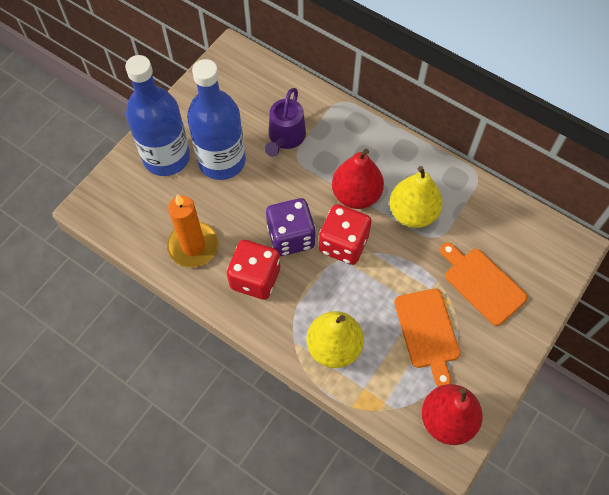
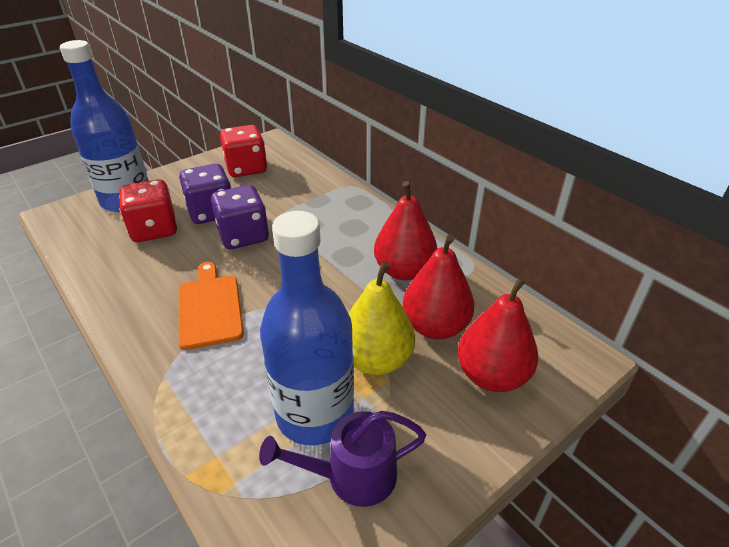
orange candle: [167,194,219,268] = 1 -> none = 0
orange cutting board: [394,289,460,387] [440,243,528,326] = 2 -> [179,262,244,350] = 1
purple dice: [266,198,316,256] = 1 -> [179,164,231,224] [211,185,269,249] = 2
red pear: [332,149,384,209] [422,384,483,445] = 2 -> [374,181,438,280] [402,234,475,340] [458,277,538,392] = 3
yellow pear: [306,311,364,368] [389,166,443,228] = 2 -> [348,261,415,375] = 1

